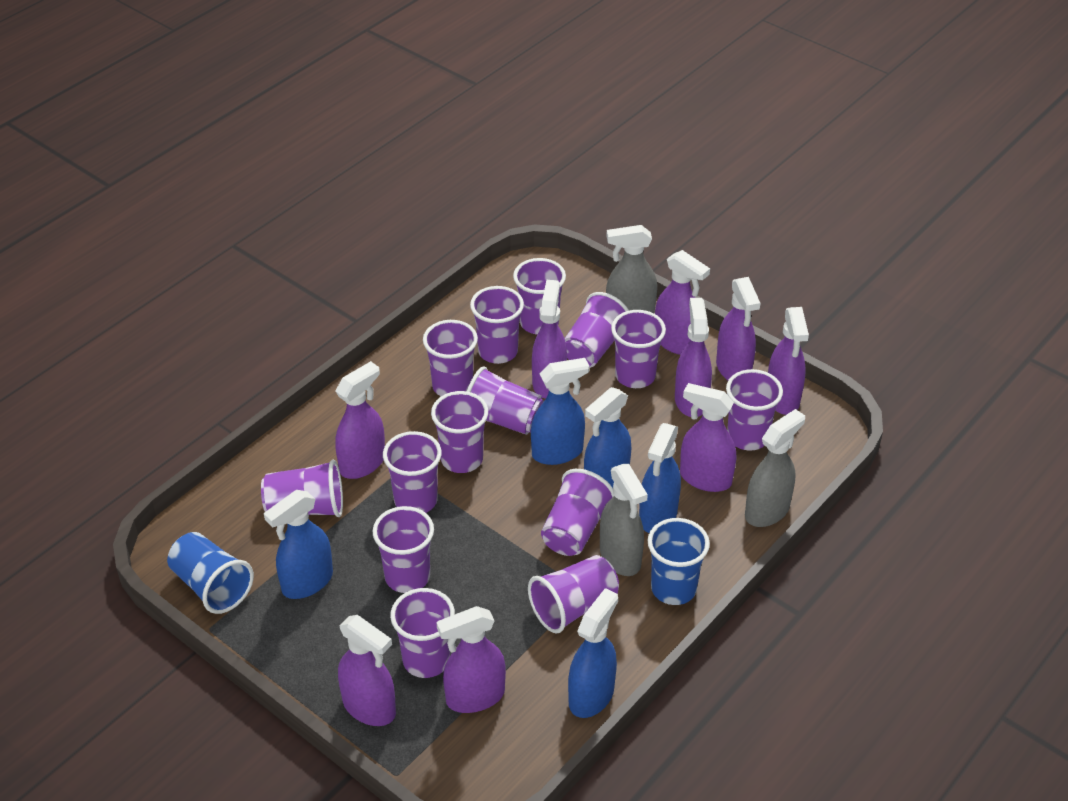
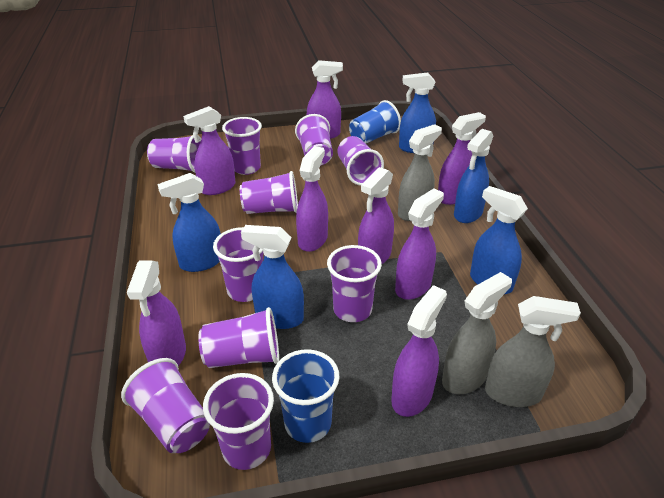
purple cup: [261,460,343,517] [373,506,434,593] [383,431,442,513] [390,588,455,678] [423,320,478,396] [431,391,488,473] [466,366,544,435] [470,286,524,364] [513,258,566,334] [528,555,619,633] [541,469,614,556] [565,292,629,368] [611,310,666,388] [726,369,783,451] = 14 -> [121,358,210,453] [147,135,201,172] [198,307,279,368] [203,373,274,470] [213,227,263,302] [222,117,262,175] [240,171,298,214] [295,114,333,166] [327,245,382,322] [338,136,384,186] = 10
purple spray bottle: [335,361,385,479] [338,615,396,726] [437,606,506,713] [532,280,567,399] [655,250,710,355] [675,298,712,417] [680,383,736,492] [716,277,761,380] [768,307,809,415] = 9 -> [127,260,186,366] [183,106,235,195] [296,146,328,252] [307,60,343,139] [358,167,394,264] [391,285,447,417] [395,188,444,300] [438,112,486,205] = 8

